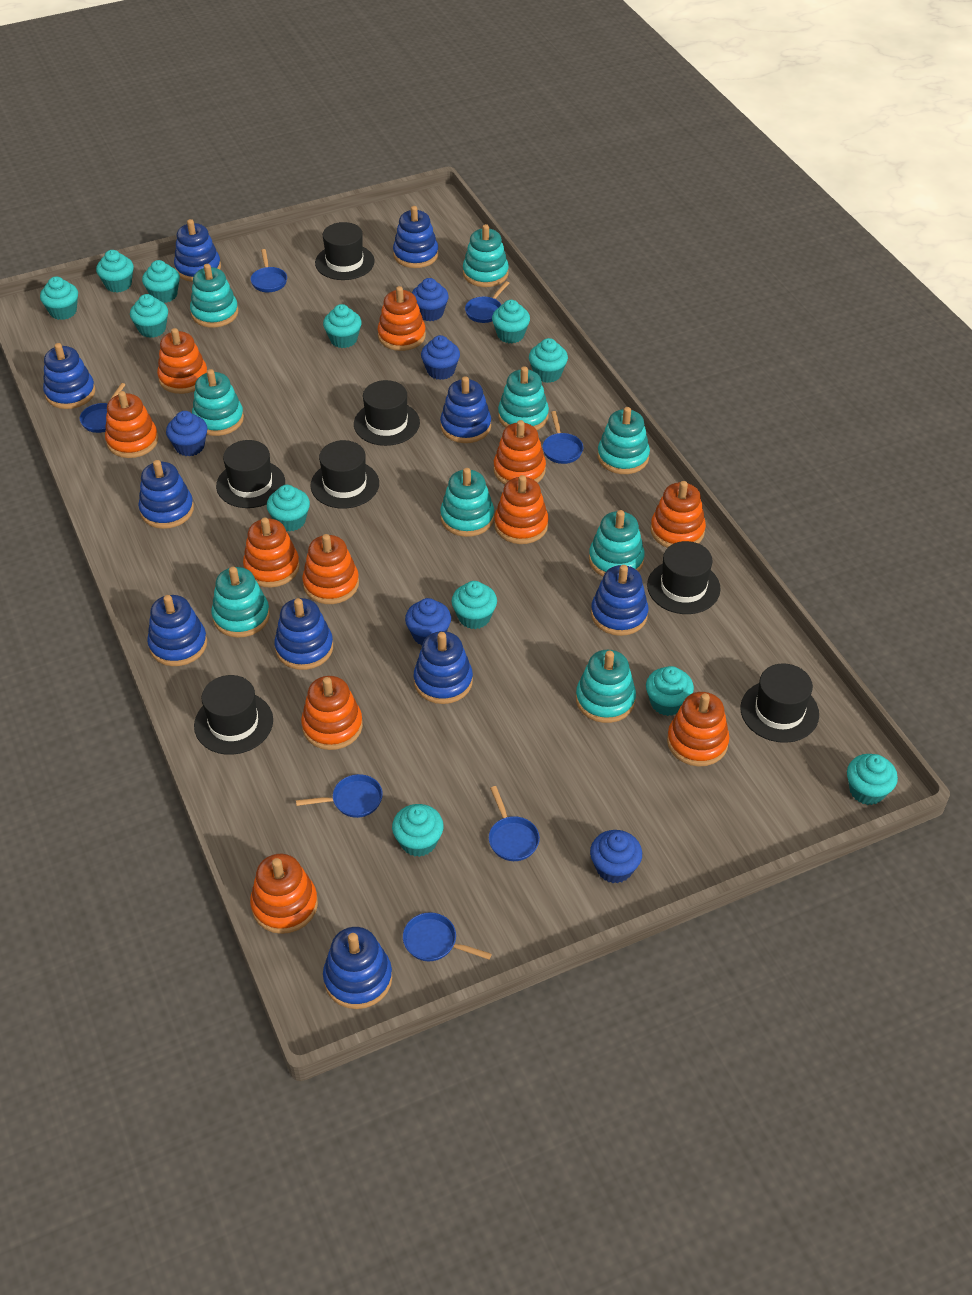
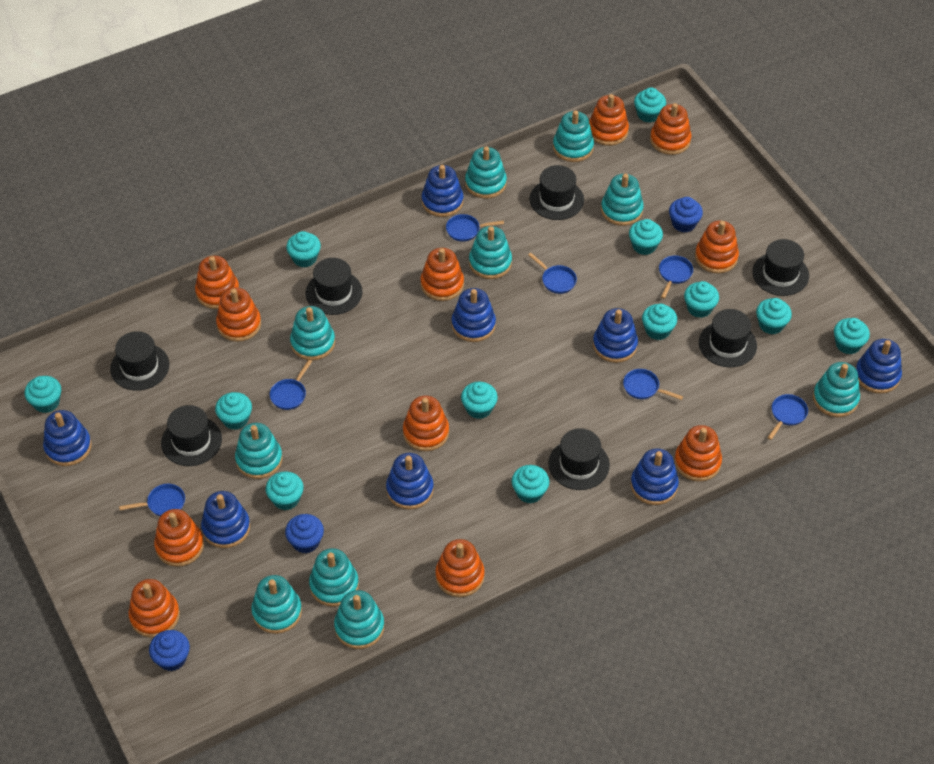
blue cupcake: [166,411,208,456] [405,598,451,646] [412,278,449,321] [421,335,460,380] [590,830,642,883] = 5 -> [149,630,190,671] [285,514,324,553] [669,197,703,233] = 3
blue stacking toy: [43,343,95,409] [138,460,194,529] [147,595,207,666] [174,219,221,282] [274,598,333,670] [323,927,392,1009] [393,206,439,268] [414,631,473,704] [440,376,491,443] [591,565,648,636] = 10 -> [43,410,92,466] [201,491,250,548] [386,453,434,509] [422,165,463,217] [452,288,496,342] [593,308,638,363] [631,448,679,505] [856,339,902,394] = 8
turquoise stacking toy: [190,264,238,328] [192,369,244,436] [211,567,270,638] [440,468,494,537] [463,224,509,287] [498,366,549,430] [576,650,636,723] [589,510,645,577] [597,407,650,474] = 9 -> [235,423,283,479] [251,575,302,634] [290,306,335,360] [309,548,359,607] [334,590,384,649] [465,146,507,199] [469,226,512,279] [553,110,594,162] [601,174,644,226] [813,362,860,417] = 10

